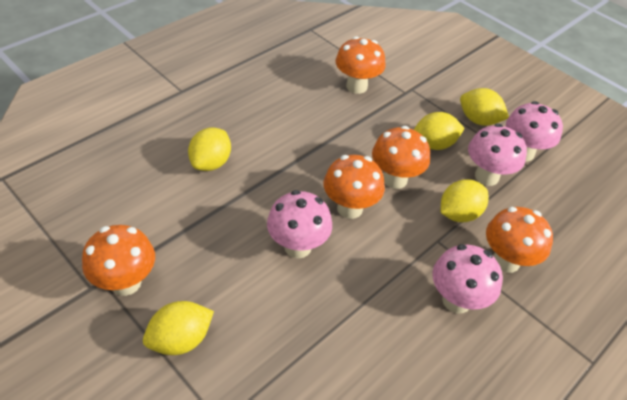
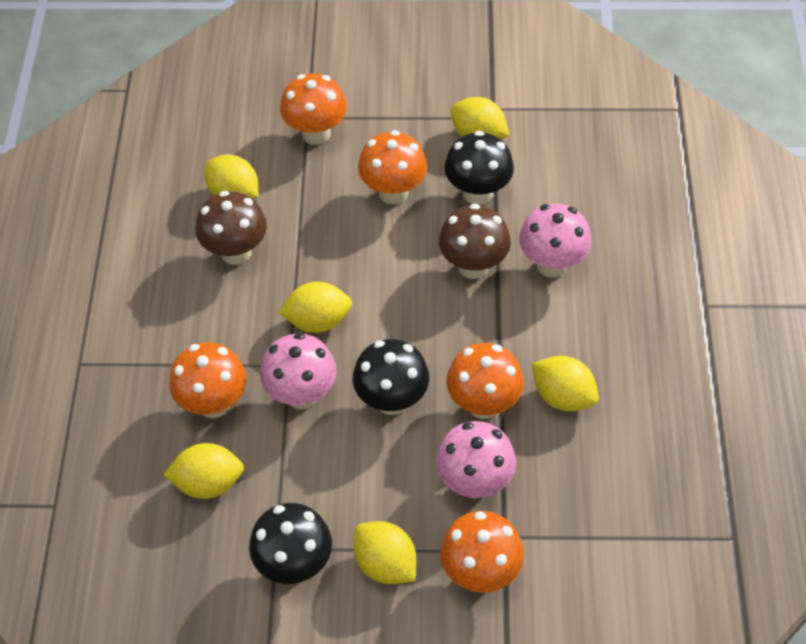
black mushroom: none = 0 -> [249,503,332,584] [353,339,429,415] [444,131,514,205] = 3
brown mushroom: none = 0 -> [196,191,267,265] [439,204,511,279] = 2
pink mushroom: [267,190,332,258] [432,244,503,314] [468,124,527,186] [506,101,563,162] = 4 -> [260,333,337,409] [436,421,516,499] [519,204,591,277] = 3
yellow lemon: [143,301,214,355] [188,128,231,171] [414,112,465,150] [441,179,489,222] [460,88,509,126] = 5 -> [163,443,244,499] [205,155,259,199] [279,282,352,333] [353,521,416,584] [451,97,510,140] [532,356,599,412] = 6

